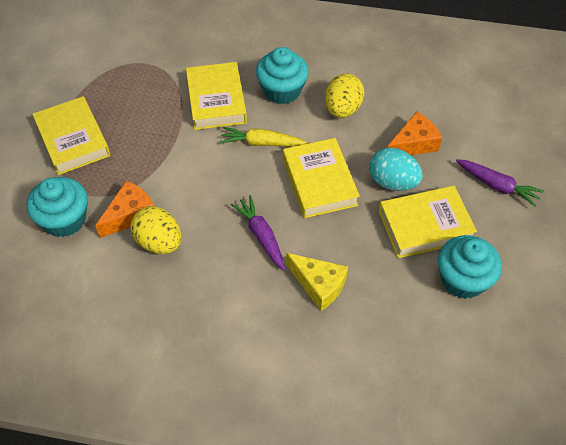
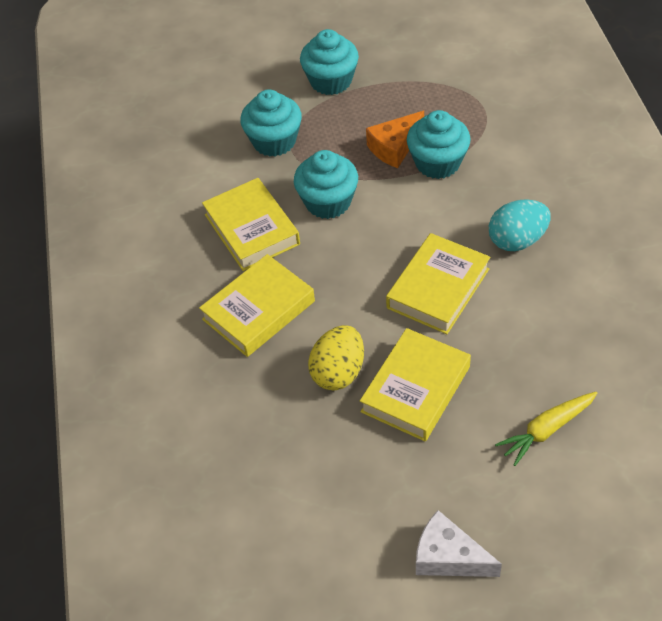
orange cheese: [95,180,154,238] [387,112,442,155] = 2 -> [366,111,424,168] = 1
purple carrot: [231,195,285,270] [456,159,544,207] = 2 -> none = 0
turquoise cupcake: [27,177,88,237] [256,47,309,104] [438,235,502,299] = 3 -> [240,89,302,157] [294,150,358,219] [300,29,359,95] [407,110,471,179] = 4
white cheese: none = 0 -> [416,510,502,577] = 1
yellow cheese: [286,253,348,311] = 1 -> none = 0
yellow egg: [130,206,181,254] [325,74,364,118] = 2 -> [308,325,364,391] = 1

